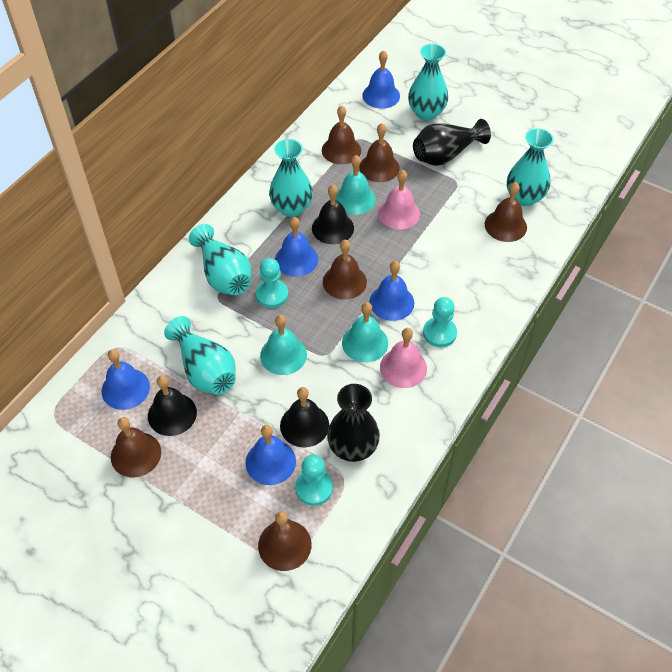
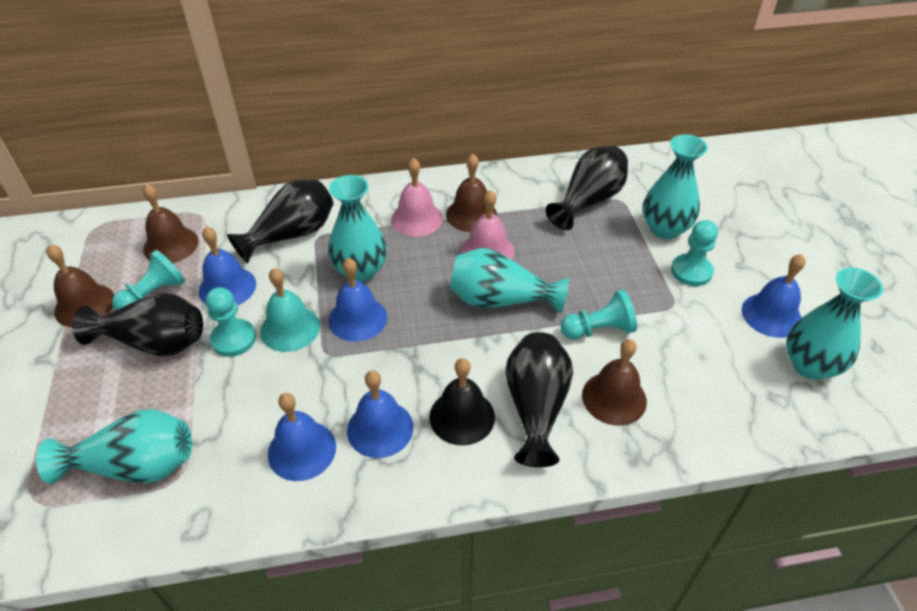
black bell: [148,376,197,436] [280,387,329,448] [312,185,354,244] = 3 -> [429,358,495,446] = 1
black vase: [327,384,380,462] [413,119,491,166] = 2 -> [72,293,203,357] [227,180,334,263] [505,332,573,467] [546,146,628,230] = 4
brown bell: [111,417,161,477] [258,511,312,571] [322,105,361,165] [323,240,367,300] [359,123,400,182] [485,182,527,242] = 6 -> [46,244,114,327] [143,184,199,263] [446,154,497,232] [582,339,647,426] = 4
turquoise bell: [260,315,307,375] [335,155,376,215] [342,302,388,362] = 3 -> [260,268,320,352] = 1
turquoise pawn: [256,258,289,308] [295,455,333,506] [423,297,457,347] = 3 -> [112,250,185,310] [206,287,256,357] [560,290,637,339] [671,220,718,286] = 4

